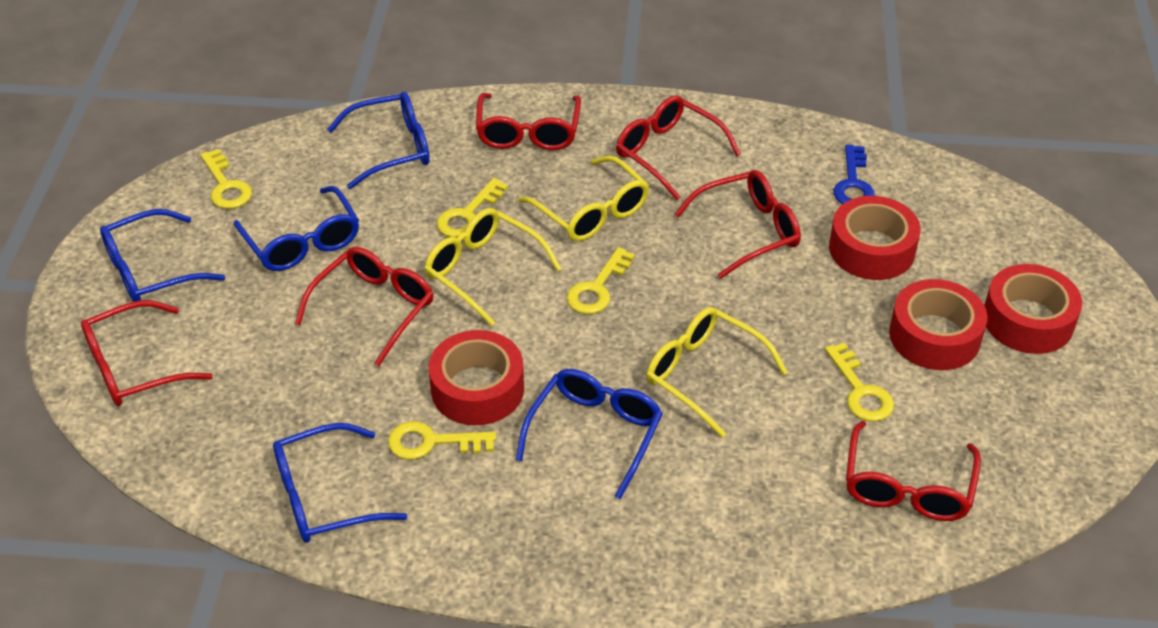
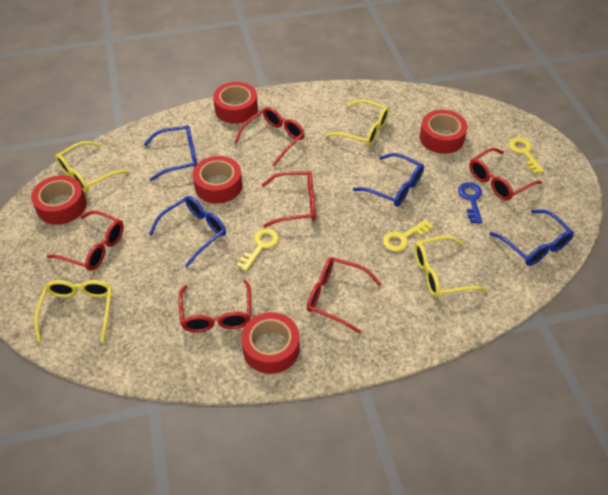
blue glasses: [100,209,225,302] [234,186,359,271] [273,423,407,543] [327,92,430,189] [516,369,663,499] = 5 -> [144,125,197,181] [149,196,226,267] [353,153,424,207] [489,209,574,266] = 4
red tape: [429,330,524,425] [829,196,921,280] [889,279,987,370] [984,264,1082,354] = 4 -> [31,175,87,225] [193,156,242,204] [213,82,258,124] [241,312,300,374] [420,110,468,154] = 5
yellow glasses: [424,208,561,326] [519,155,649,241] [646,307,788,438] = 3 -> [34,280,112,342] [55,141,129,192] [326,99,389,147] [414,235,487,297] = 4
yellow key: [200,149,252,209] [388,421,496,460] [437,178,508,238] [566,247,635,314] [825,343,894,422] = 5 -> [237,228,279,271] [383,219,433,252] [509,138,544,174] = 3

